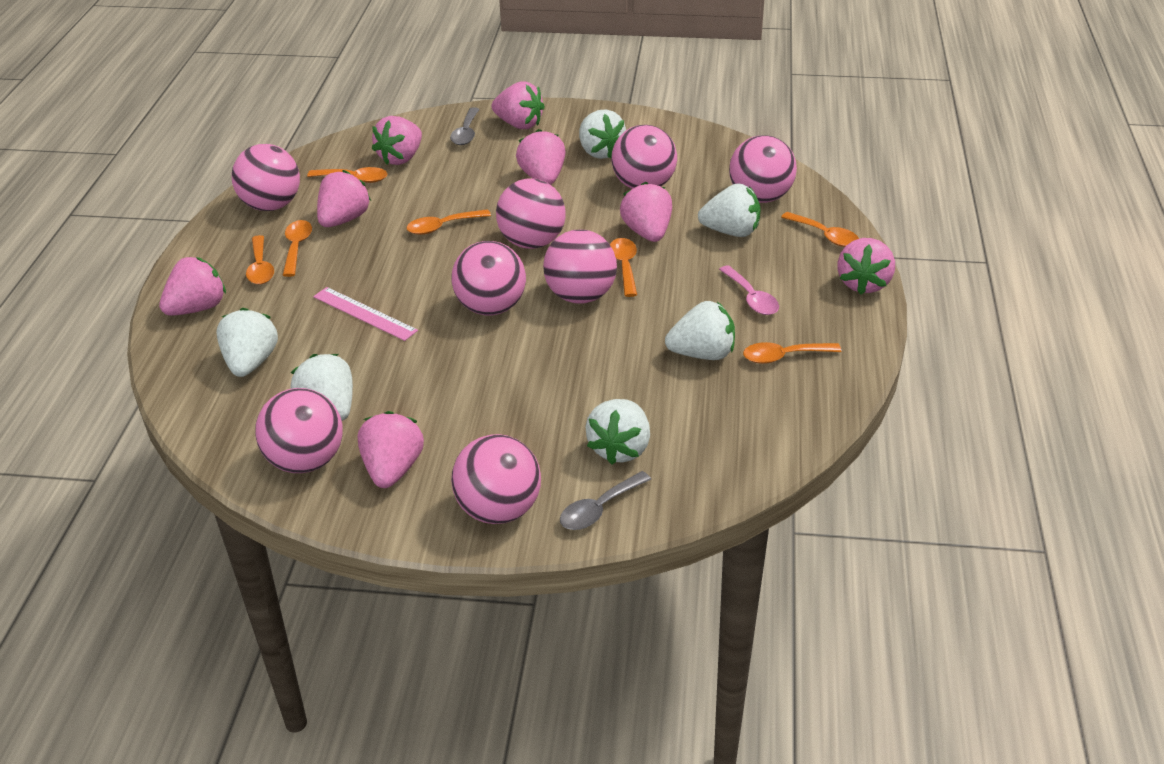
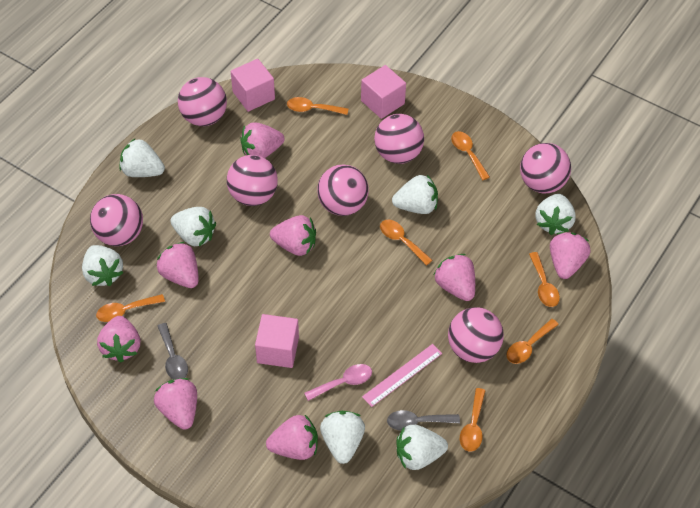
pink ball: [232,144,300,211] [255,388,342,473] [451,241,526,315] [451,434,541,524] [496,178,566,249] [543,230,617,304] [612,125,677,189] [729,135,797,203] = 8 -> [90,194,143,246] [178,77,227,126] [227,155,278,206] [317,165,369,216] [374,114,424,164] [448,307,504,363] [520,143,571,193] = 7
pink cube: none = 0 -> [231,59,275,112] [255,314,299,368] [361,65,406,119] = 3
white strawberry: [216,308,278,377] [291,354,353,421] [579,109,626,159] [585,399,650,465] [665,301,735,360] [698,183,761,237] = 6 -> [82,245,123,286] [119,139,165,177] [170,207,216,246] [320,411,365,464] [392,175,438,214] [397,425,448,470] [535,194,576,235] = 7

